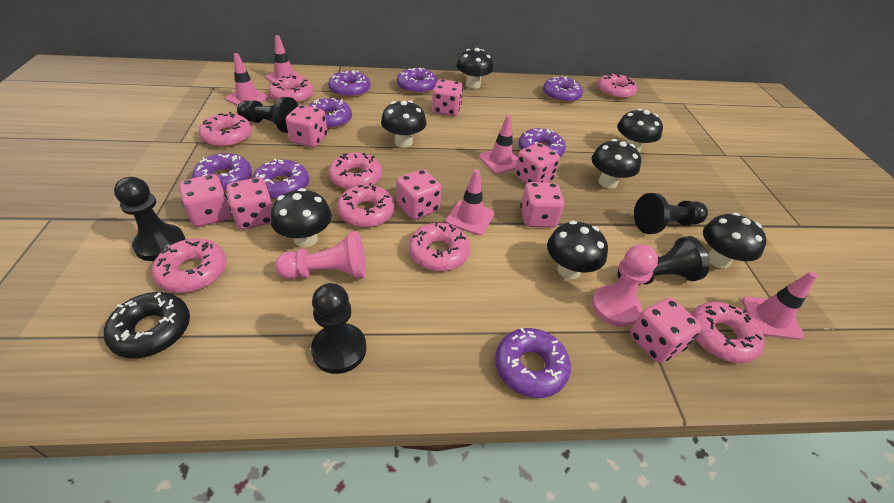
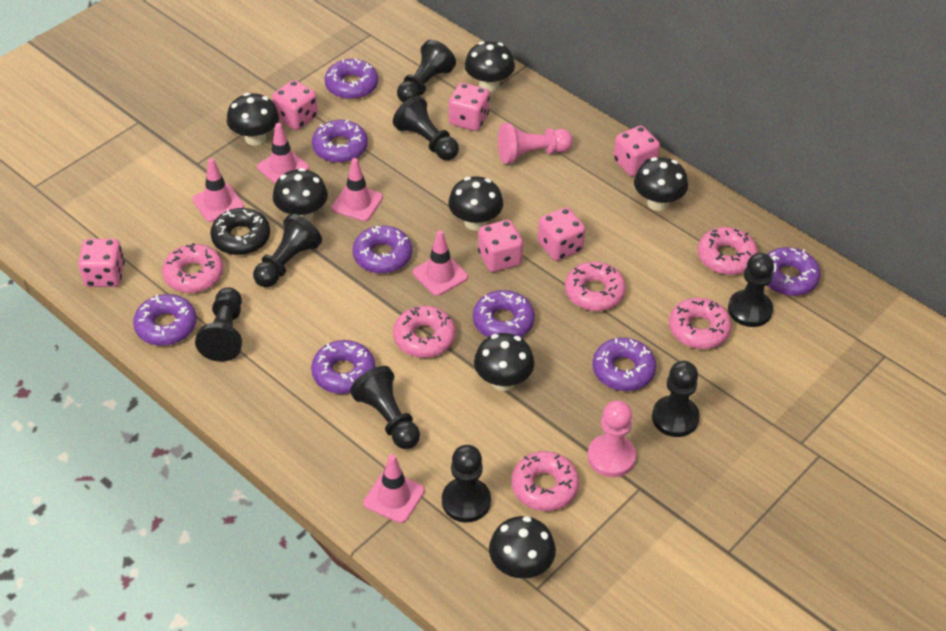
black pawn: [114,177,185,261] [237,97,299,133] [311,283,366,374] [618,236,709,285] [634,193,708,234] = 5 -> [195,287,242,362] [253,214,322,288] [350,366,420,449] [393,96,459,160] [397,40,456,103] [442,445,491,522] [652,361,700,437] [728,253,774,327] = 8
pink dice: [179,174,231,227] [226,177,273,230] [286,105,328,147] [397,169,442,220] [432,79,463,116] [515,143,560,184] [520,182,564,227] [630,298,702,363] = 8 -> [78,239,125,287] [272,80,318,130] [449,83,490,131] [478,220,523,272] [538,207,585,261] [613,126,660,176] = 6
pink donut: [152,239,226,293] [199,112,252,147] [269,75,314,103] [328,152,382,190] [337,183,395,228] [409,222,470,271] [597,73,637,99] [691,302,765,363] = 8 -> [162,243,223,293] [393,306,456,358] [511,451,579,511] [565,261,626,311] [669,298,732,349] [698,227,758,275] = 6

